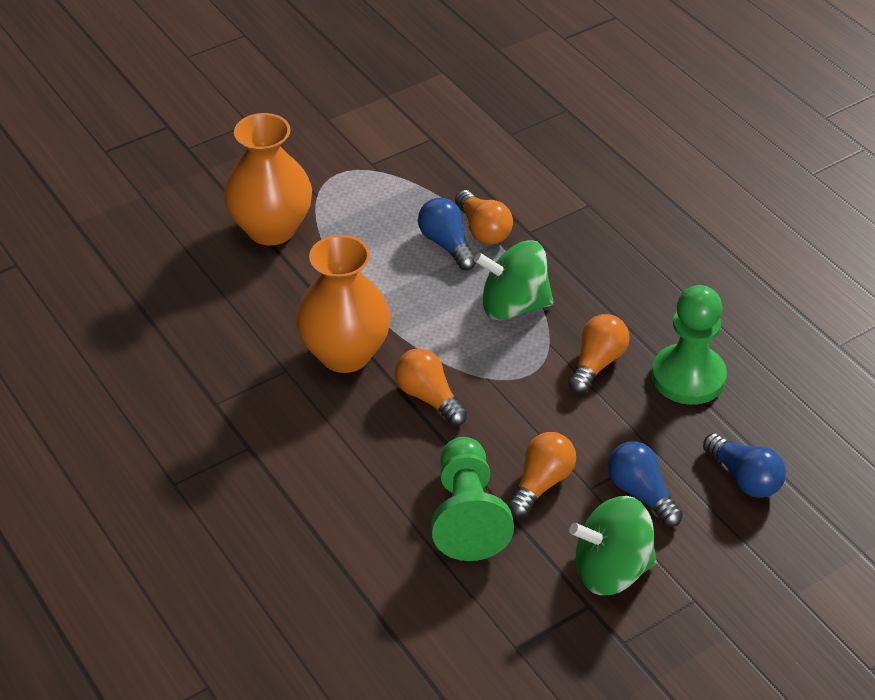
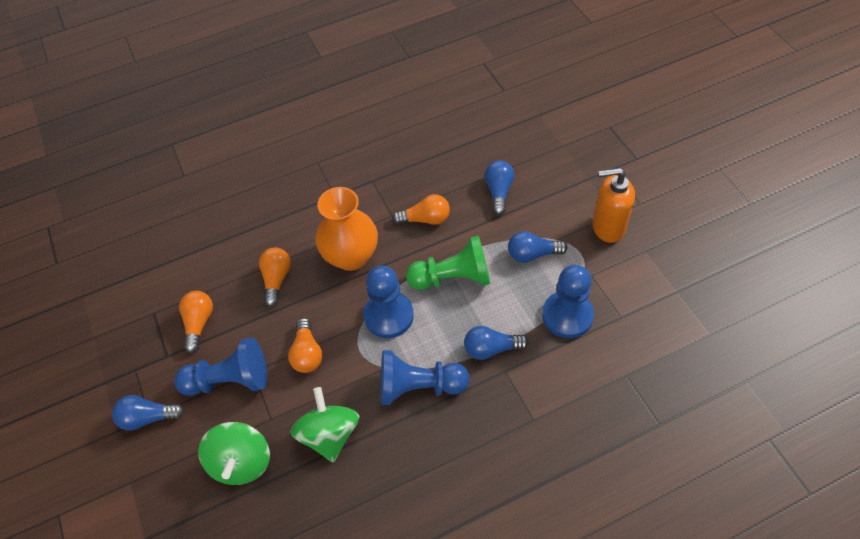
blue light bulb: [418,198,476,270] [608,441,683,527] [703,433,786,498] = 3 -> [112,395,184,431] [464,326,529,360] [485,160,514,215] [508,231,567,263] = 4
blue pawn: none = 0 -> [174,337,267,396] [363,266,414,338] [381,350,470,405] [542,265,594,338] = 4
green pawn: [431,437,514,561] [652,285,727,405] = 2 -> [406,236,490,290] = 1
orange soap dispenser: none = 0 -> [592,168,635,243] = 1
orange vase: [224,113,312,245] [296,235,391,373] = 2 -> [315,187,378,271] = 1

